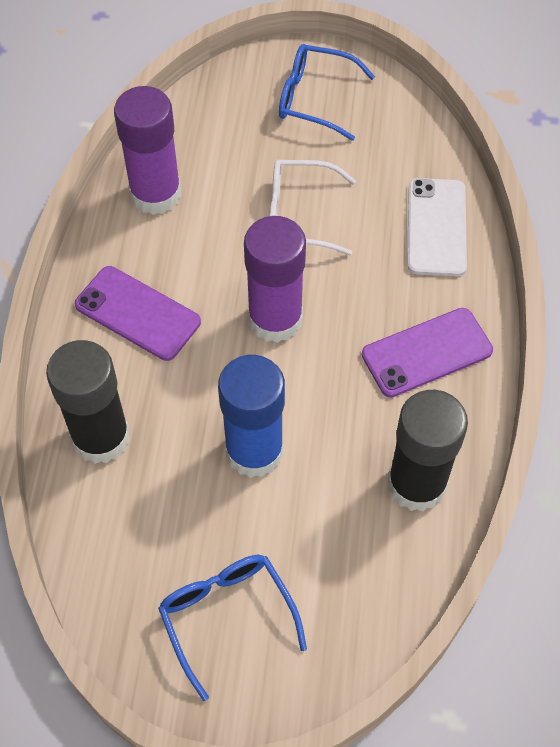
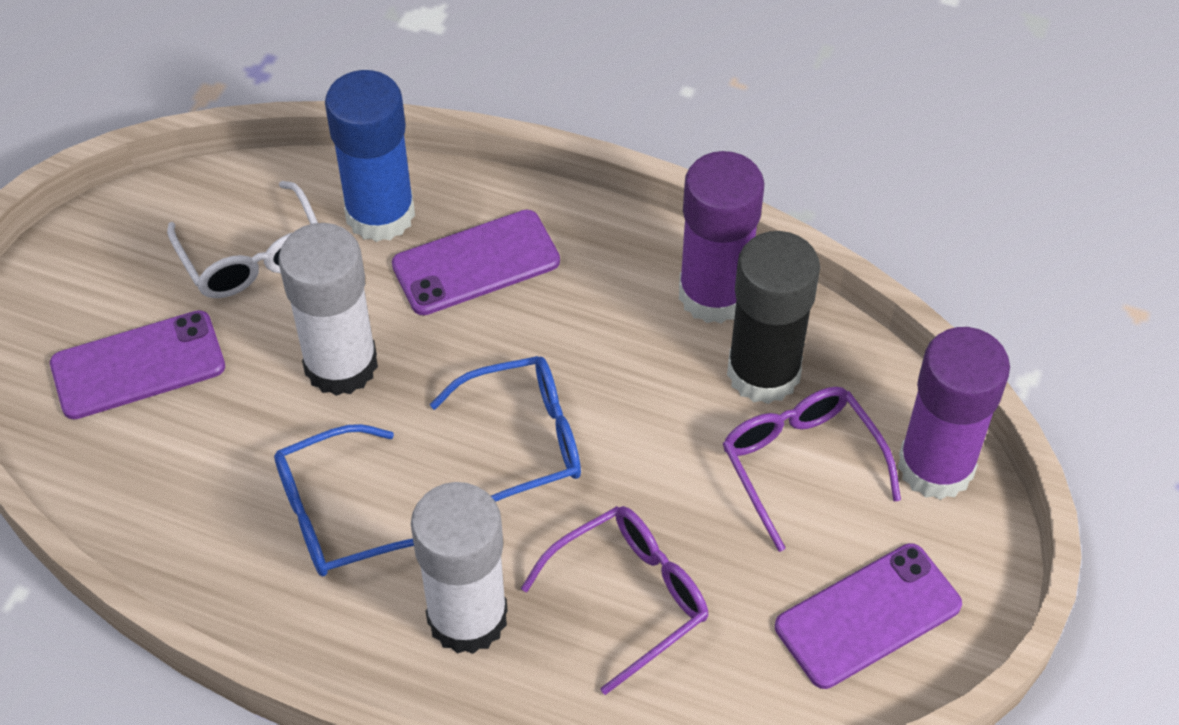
black glue stick: [46,340,130,464] [388,390,468,512] = 2 -> [727,231,820,404] = 1
purple glasses: none = 0 -> [521,506,708,695] [723,387,901,552] = 2
purple phone: [75,266,201,361] [362,308,493,397] = 2 -> [50,310,225,419] [392,209,560,315] [775,543,962,689] = 3
white glue stick: none = 0 -> [279,223,378,396] [411,482,508,654] = 2
white phone: [407,178,467,277] = 1 -> none = 0

